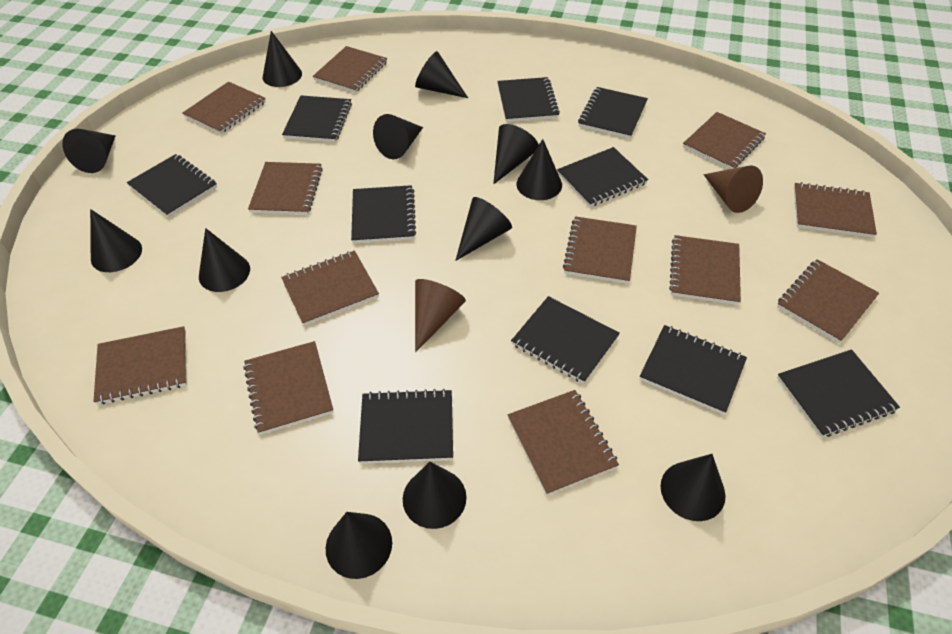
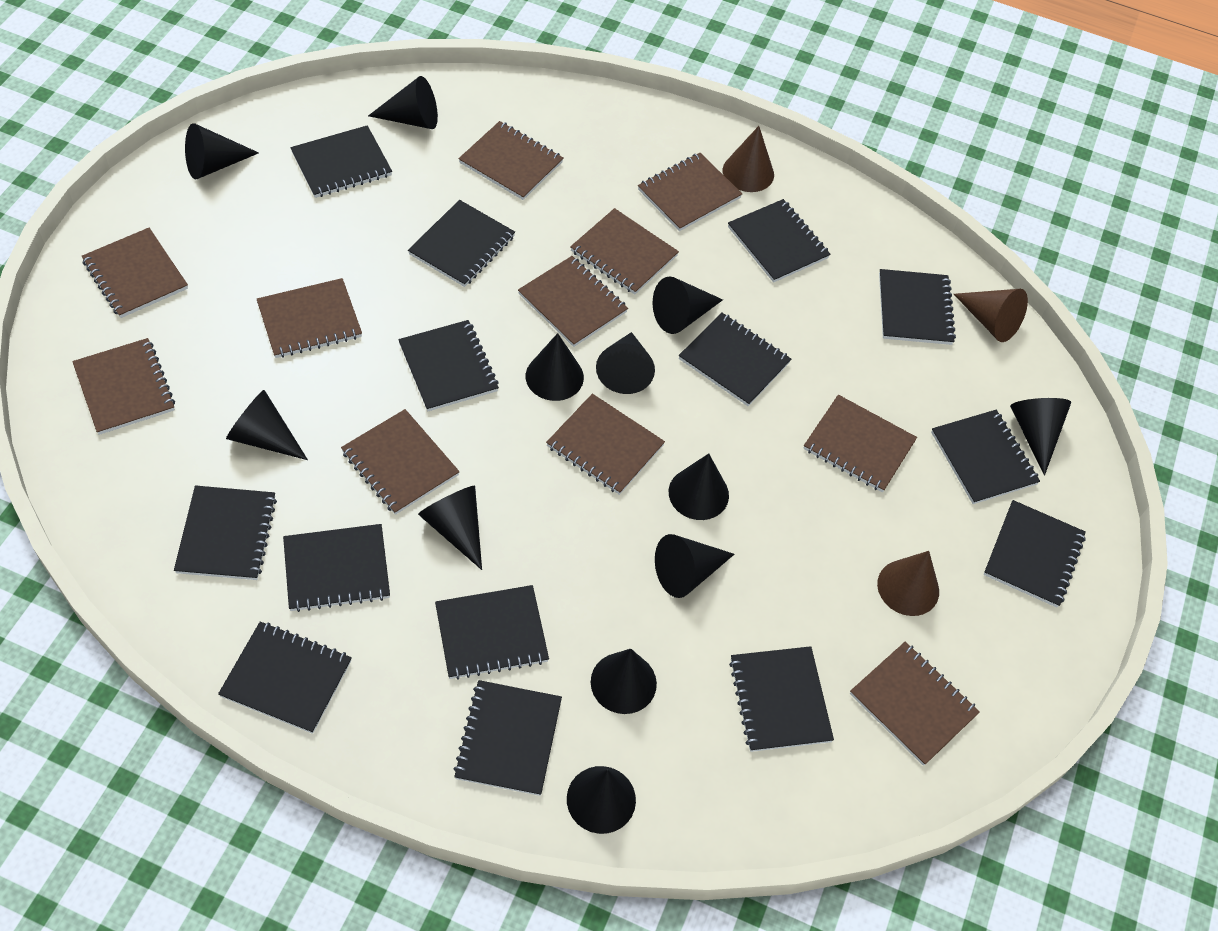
black notebook: [127,154,217,217] [282,95,352,142] [351,185,416,243] [358,389,453,464] [497,77,560,122] [511,296,620,384] [557,147,648,207] [578,87,648,139] [640,325,747,415] [777,350,900,437] = 10 -> [174,485,277,580] [218,622,352,734] [283,524,390,612] [290,125,392,198] [398,320,499,411] [408,200,515,287] [435,585,549,680] [453,680,562,796] [679,313,791,406] [728,199,831,283] [729,646,834,752] [879,269,956,345] [931,410,1040,504] [984,500,1086,608] = 14
brown cone: [415,279,466,352] [703,166,763,213] = 2 -> [723,126,774,192] [877,551,939,616] [954,289,1028,342] = 3
brown notebook: [93,326,187,405] [182,81,266,134] [243,341,334,435] [248,162,323,215] [281,250,379,326] [313,46,387,93] [508,390,619,495] [563,216,637,284] [669,235,741,305] [683,112,766,169] [777,259,879,343] [794,182,877,238] = 12 -> [72,338,175,435] [82,228,188,318] [257,278,362,358] [341,409,460,515] [459,121,564,200] [518,256,628,347] [546,394,665,495] [570,208,679,295] [638,153,742,231] [803,395,917,492] [850,642,980,766] = 11

